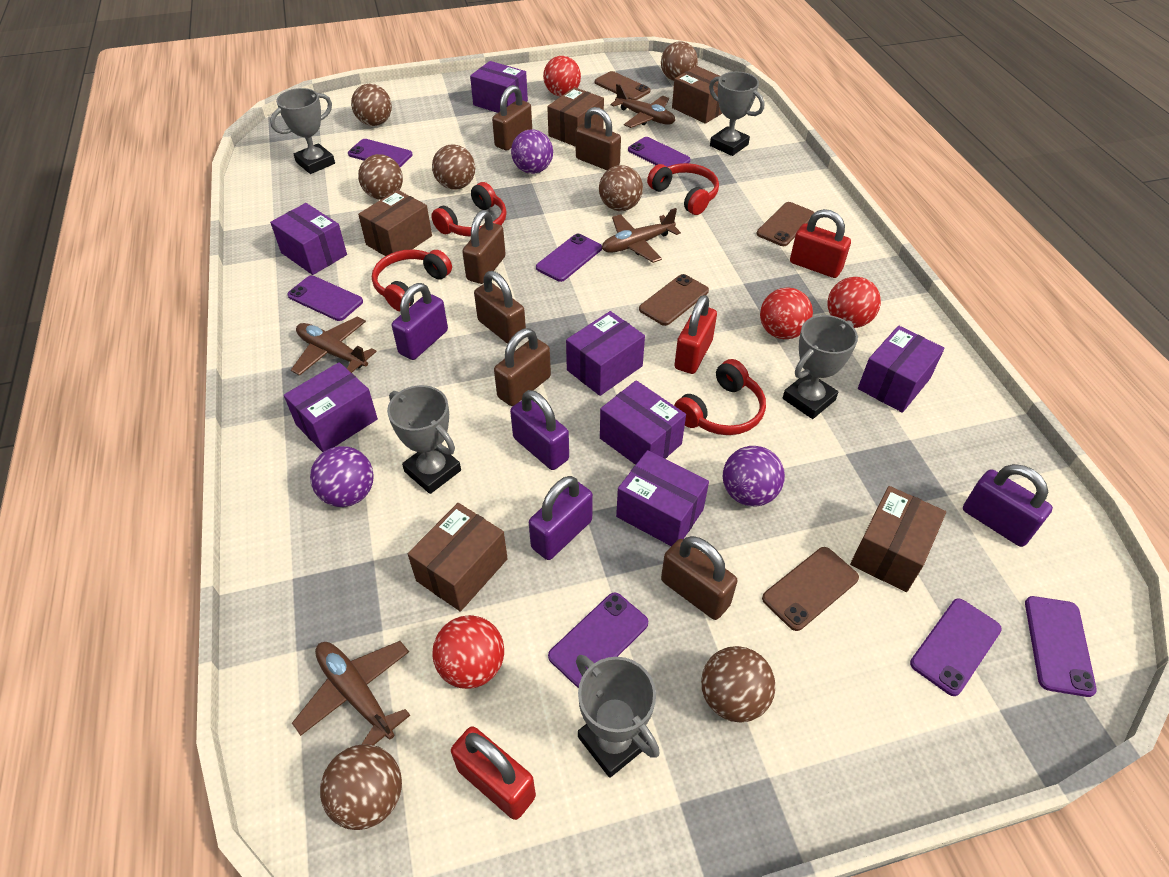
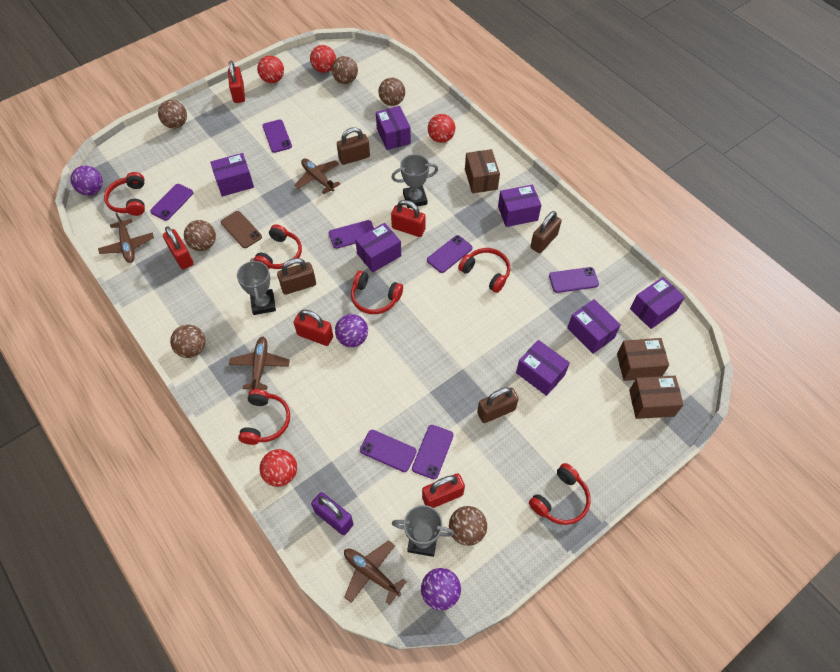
brown ball: [320,744,402,830] [351,84,392,126] [358,154,403,200] [432,145,475,190] [599,165,643,211] [661,41,698,81] [701,646,776,723] = 7 -> [158,100,187,129] [170,325,205,358] [184,220,216,251] [331,56,358,84] [379,78,405,106] [449,506,487,546] = 6
brown box: [358,190,432,256] [408,503,508,612] [547,87,604,147] [672,66,722,124] [850,486,946,592] = 5 -> [465,149,500,193] [617,338,669,381] [629,376,684,419] = 3
brown padlock: [462,210,506,284] [474,271,526,344] [492,85,532,151] [494,328,551,406] [575,107,621,170] [661,536,738,620] = 6 -> [277,258,316,295] [337,127,370,165] [477,387,519,423] [530,211,561,253] = 4
brown phone: [595,71,650,100] [639,274,709,326] [757,202,814,246] [762,547,859,631] = 4 -> [221,211,262,248] = 1
grey trophy: [270,88,335,174] [387,385,461,494] [576,655,659,778] [709,72,764,156] [783,315,858,419] = 5 -> [237,258,276,315] [391,154,438,208] [392,505,455,557] = 3
purple padlock: [392,283,448,360] [510,390,569,470] [529,476,593,560] [963,464,1053,547] = 4 -> [311,492,354,535] = 1
red headphones: [372,249,452,312] [431,182,507,236] [647,163,719,215] [674,359,766,435] = 4 -> [104,172,145,216] [238,389,290,445] [254,224,302,269] [351,271,403,314] [458,248,510,293] [529,463,591,525] = 6
red padlock: [451,726,536,820] [674,295,717,374] [790,209,851,278] = 3 -> [163,226,194,270] [228,61,245,103] [294,310,333,346] [391,200,426,237] [422,473,465,508] = 5

